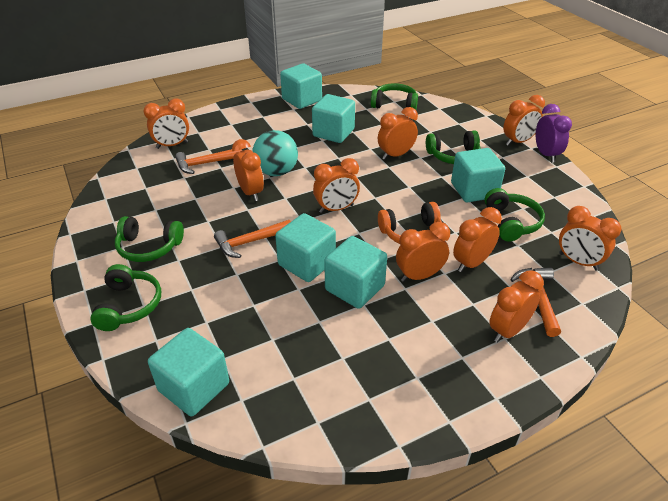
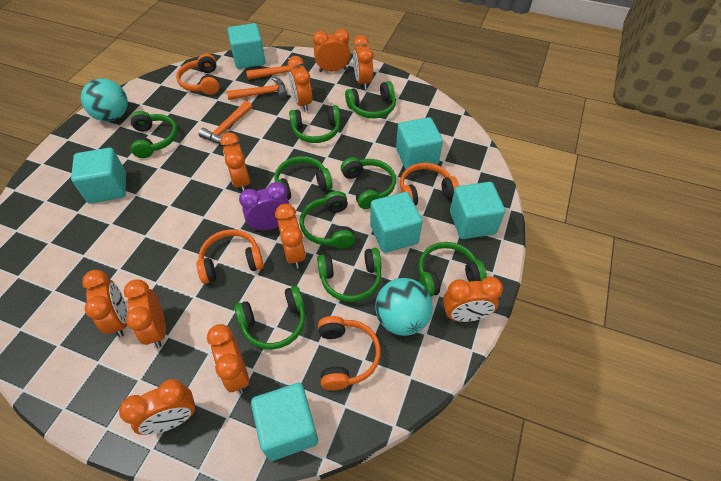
green headphones: [90,264,161,331] [115,216,184,262] [371,83,418,110] [426,130,481,164] [485,188,545,242] = 5 -> [131,111,178,158] [234,286,305,350] [274,156,333,200] [289,105,340,143] [300,191,355,249] [317,248,381,302] [341,157,396,209] [345,81,396,118] [418,242,487,297] = 9
orange clock: [144,99,189,149] [232,139,264,201] [313,158,360,213] [378,107,418,160] [396,222,450,282] [453,207,502,272] [489,270,544,343] [503,95,545,146] [559,206,622,271] = 9 -> [82,270,128,337] [119,379,196,435] [124,279,166,348] [207,324,249,394] [220,132,250,192] [275,204,306,269] [288,56,312,112] [313,29,350,72] [353,35,373,90] [443,277,503,322] = 10
orange headphones: [378,202,442,244] = 1 -> [176,53,219,95] [197,229,264,284] [318,316,381,390] [400,163,459,206] = 4
turquoise ball: [252,130,298,176] = 1 -> [81,78,128,122] [375,278,433,336] = 2

